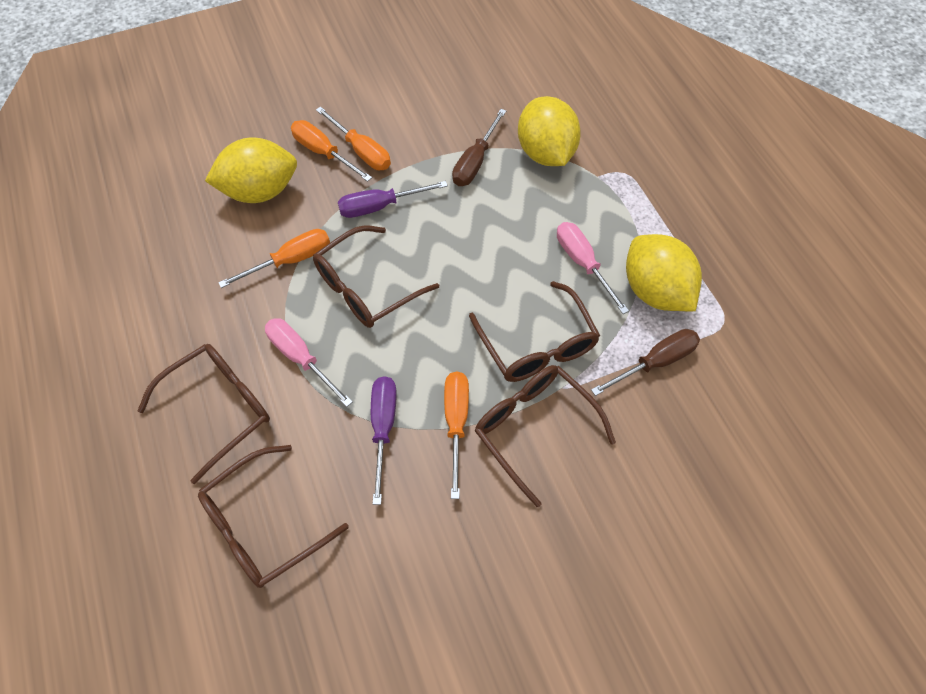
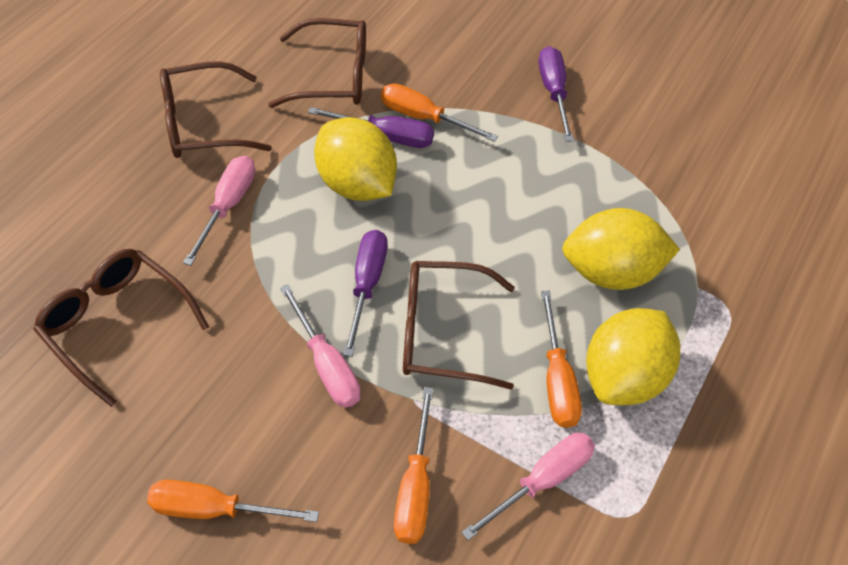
brown glasses: [137,344,270,484] [198,445,349,588] [313,225,439,328] [469,281,600,382] [475,365,616,507] = 5 -> [33,249,209,407] [160,61,272,158] [268,18,366,108] [403,261,515,390] = 4
brown screwdriver: [452,109,506,186] [591,329,700,396] = 2 -> none = 0
pink screwdriver: [265,318,353,407] [557,222,629,314] = 2 -> [183,156,255,266] [280,284,361,408] [461,433,595,541] = 3
purple screwdriver: [338,181,448,218] [371,376,397,505] = 2 -> [308,107,434,148] [343,230,387,357] [538,46,574,142] = 3

